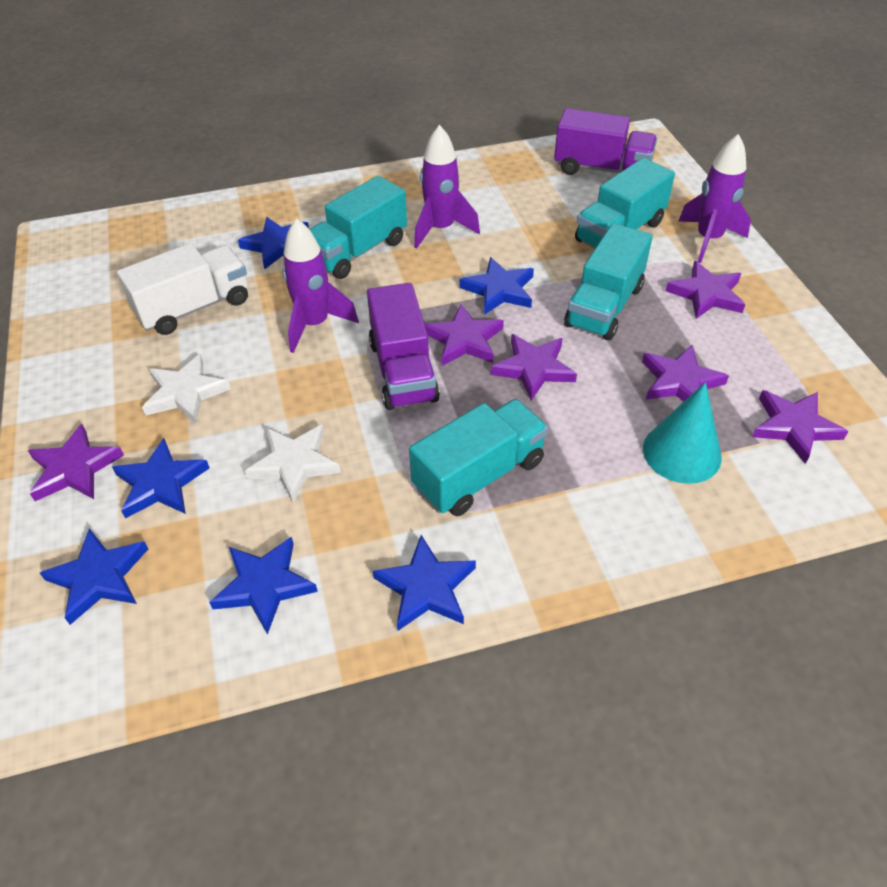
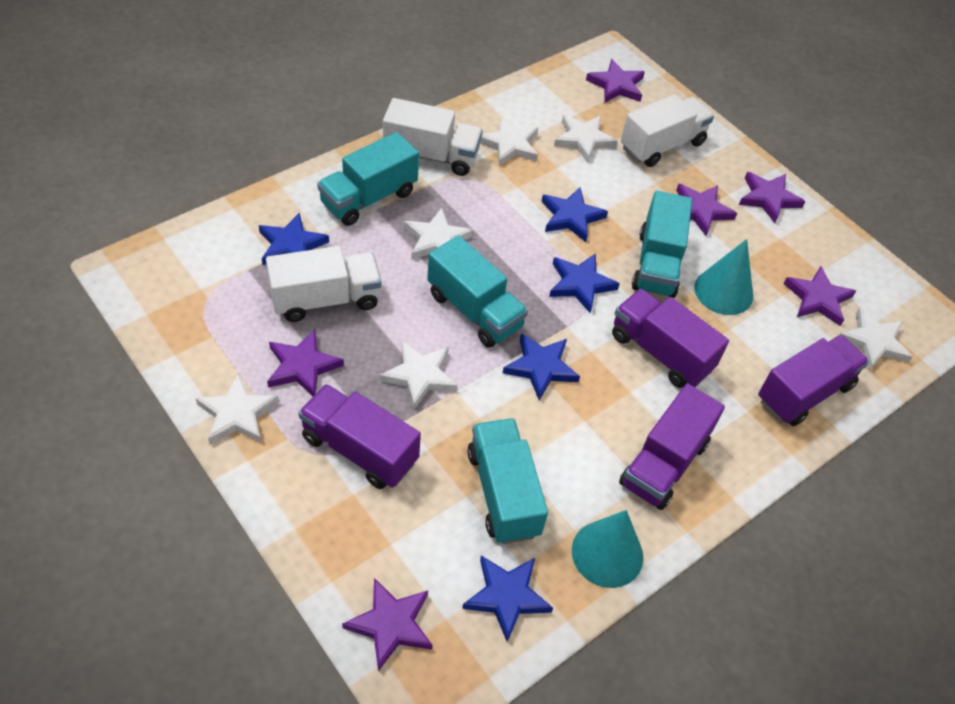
blue star: [40,528,148,625] [112,438,210,519] [209,536,318,635] [238,217,309,269] [373,535,476,631] [460,257,534,315] = 6 -> [259,212,329,265] [462,555,553,642] [503,333,580,400] [541,187,608,242] [549,253,620,313] = 5
purple rocket: [282,218,359,353] [414,125,480,249] [678,134,751,263] = 3 -> none = 0
purple truck: [367,283,440,410] [554,108,657,175] = 2 -> [298,384,421,489] [612,289,729,388] [619,384,725,510] [758,335,869,426] = 4
turquoise cone: [643,382,722,484] = 1 -> [572,510,643,588] [694,239,753,315] = 2
white star: [142,354,231,423] [245,424,341,503] = 2 -> [195,373,279,445] [380,341,458,409] [404,208,473,260] [480,117,538,166] [554,115,618,163] [839,307,913,370] = 6
white truck: [117,243,248,335] = 1 -> [266,246,381,322] [383,98,483,176] [621,94,714,167] = 3

